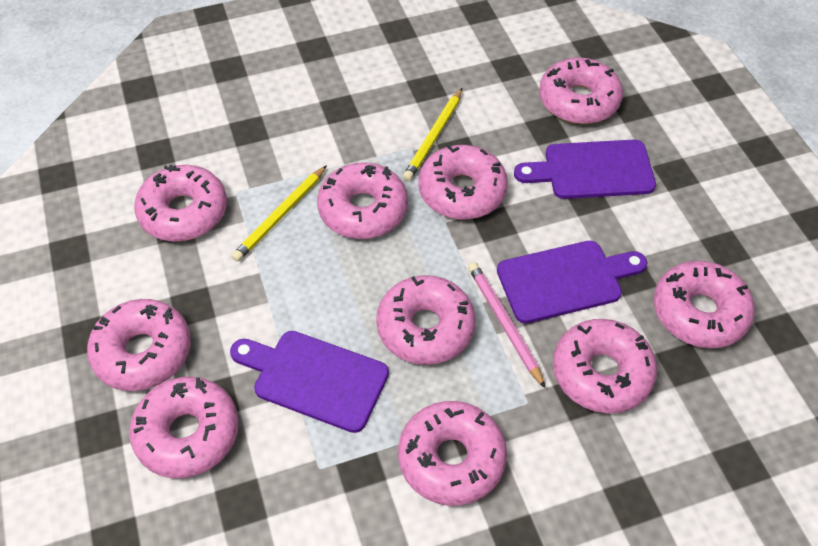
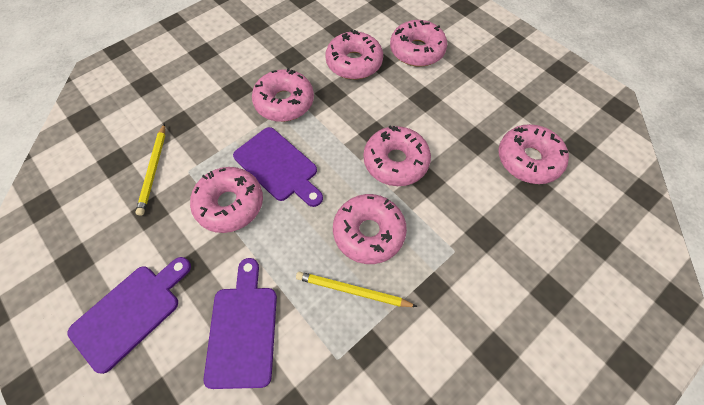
pink donut: [87,299,191,391] [129,377,239,478] [134,165,227,242] [317,162,408,239] [376,275,476,365] [398,401,507,506] [418,145,508,219] [539,58,623,124] [553,319,657,413] [654,261,755,348] = 10 -> [190,167,263,233] [252,68,314,122] [325,30,383,79] [333,194,407,264] [364,125,431,186] [390,20,447,67] [498,124,569,184] = 7
pink pencil: [468,262,545,388] = 1 -> none = 0

